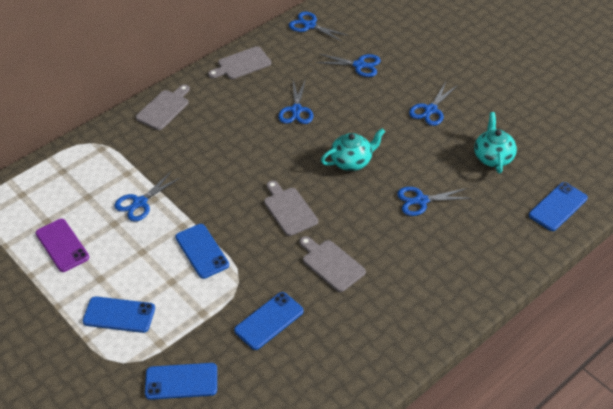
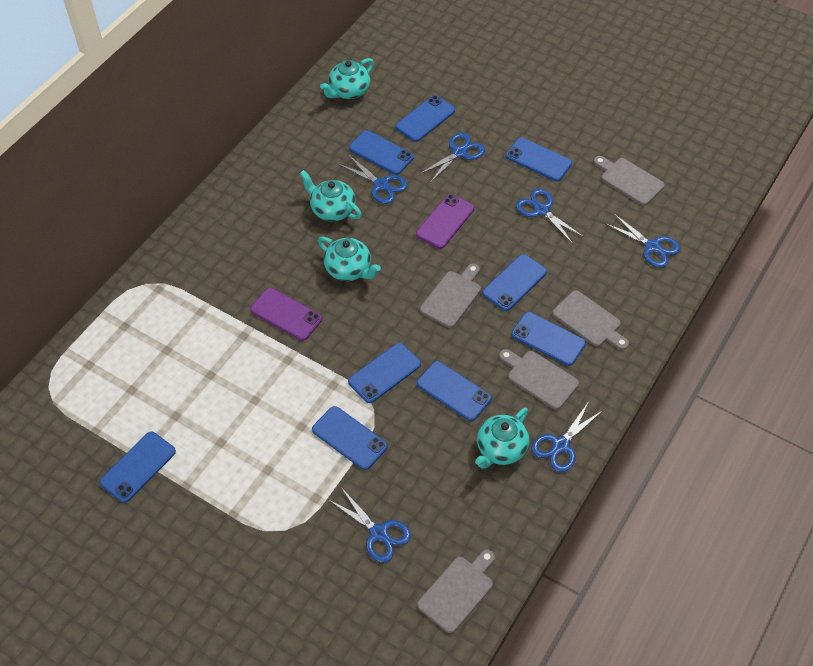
blue phone: [83,296,155,333] [145,363,217,400] [175,224,229,279] [234,292,304,350] [529,182,588,231] = 5 -> [100,432,176,503] [312,406,388,470] [348,343,421,403] [349,130,414,175] [395,95,455,142] [417,361,492,421] [482,254,547,311] [505,137,572,181] [511,312,586,366] = 9
grey cutting board: [136,85,190,130] [208,46,271,79] [264,180,318,236] [300,236,366,292] = 4 -> [417,549,495,633] [420,264,481,328] [499,349,579,410] [552,290,629,350] [594,156,665,205] = 5
purple phone: [36,219,89,272] = 1 -> [250,288,322,341] [416,194,475,249] = 2
turquoise teapot: [321,129,385,171] [474,112,517,173] = 2 -> [300,170,362,222] [318,236,381,281] [320,58,374,99] [475,408,529,469] = 4

